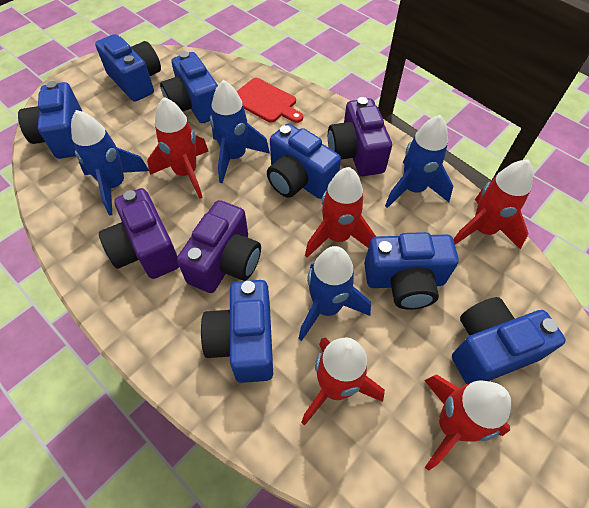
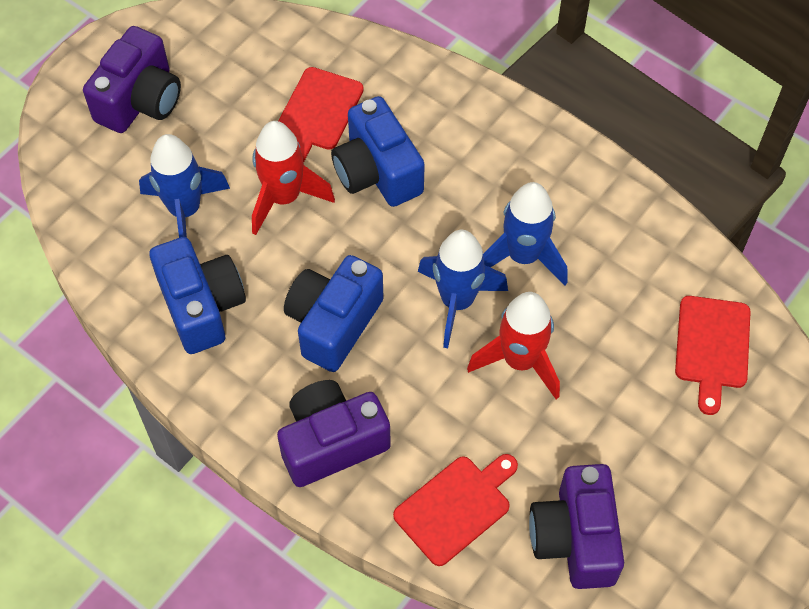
blue camera: [18,81,83,159] [95,34,161,102] [160,51,218,123] [201,280,273,383] [267,124,341,199] [364,232,459,310] [452,297,566,384] = 7 -> [149,237,246,354] [284,255,384,372] [331,96,425,207] = 3
blue rocket: [71,110,149,216] [210,80,270,183] [298,246,371,341] [385,115,453,208] = 4 -> [139,134,230,238] [418,230,508,348] [483,182,568,286] = 3
red cutting board: [236,78,303,123] = 1 -> [278,67,364,163] [393,454,518,566] [675,296,751,415] = 3
red rocket: [147,97,209,199] [301,337,385,426] [305,167,376,258] [424,374,511,471] [453,159,533,250] = 5 -> [252,121,335,235] [467,292,560,399] = 2

